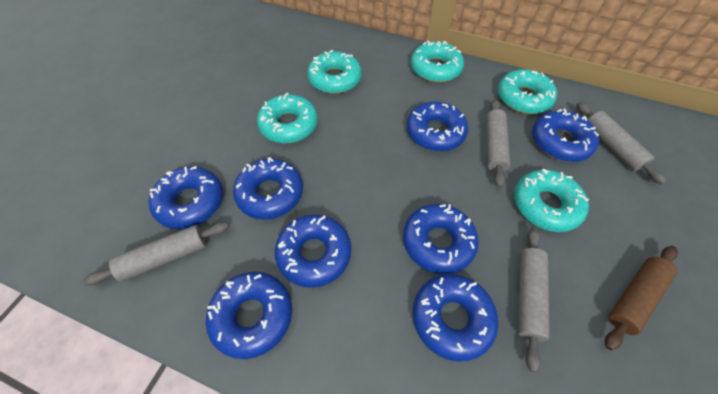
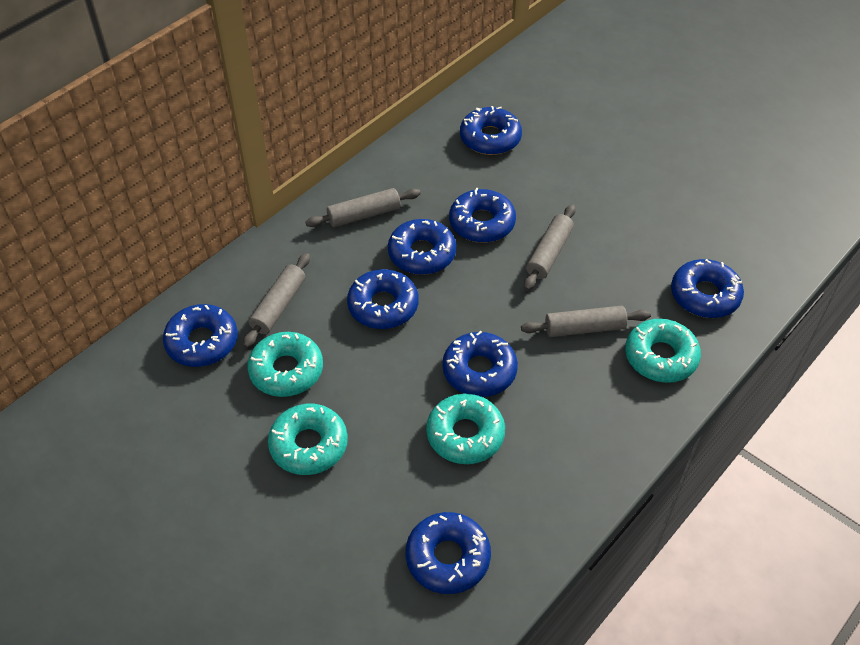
brown rolling pin: [605,246,678,351] = 1 -> none = 0
turquoise donut: [257,93,318,143] [307,50,362,94] [411,41,464,82] [498,69,557,114] [514,169,589,232] = 5 -> [247,332,323,397] [268,404,348,475] [426,394,505,464] [625,319,701,383] = 4

